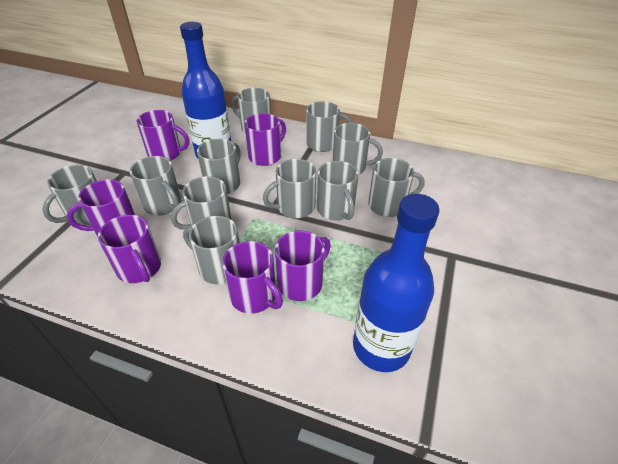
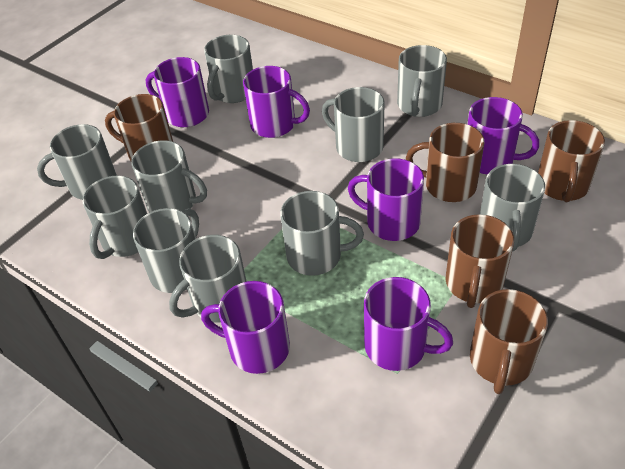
blue bottle: [180,22,231,158] [353,194,439,372] = 2 -> none = 0
brown mug: none = 0 -> [105,94,173,162] [406,123,484,202] [446,214,514,308] [470,289,548,394] [538,120,605,202] = 5
grey mug: [42,165,97,225] [130,156,181,215] [171,176,232,230] [183,216,240,284] [197,139,241,194] [231,88,271,134] [263,159,316,218] [306,101,352,152] [317,161,359,220] [332,123,383,174] [368,158,425,217] = 11 -> [37,124,117,200] [83,176,147,259] [131,140,207,212] [133,208,199,293] [169,235,247,323] [204,35,253,103] [280,191,364,276] [322,87,384,162] [397,45,447,117] [480,164,545,251] = 10

